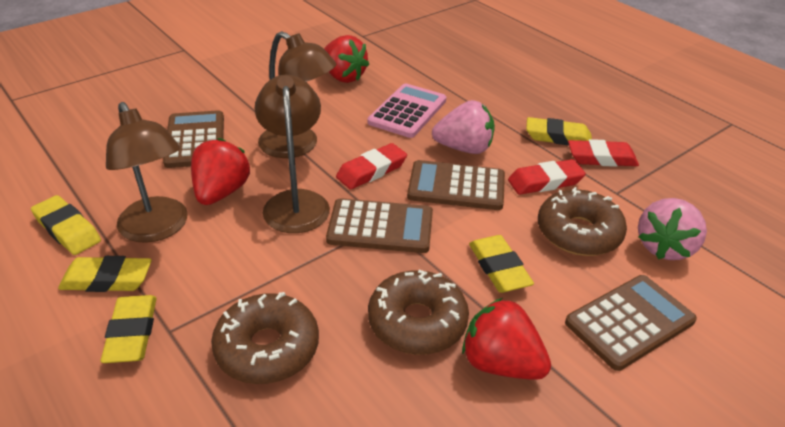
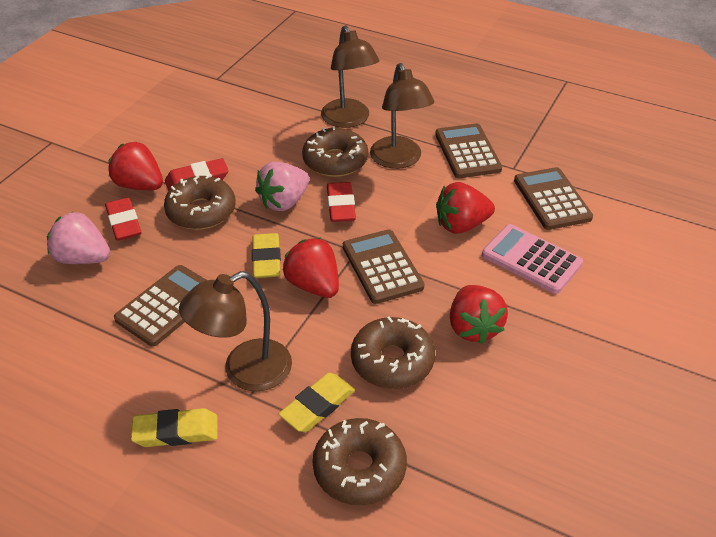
brown donut: [211,292,319,384] [368,270,469,355] [538,187,627,256] = 3 -> [164,174,236,230] [302,126,368,177] [312,418,407,505] [351,317,435,389] = 4
red strawberry: [191,138,250,205] [324,35,369,83] [462,298,551,380] = 3 -> [108,142,163,190] [283,238,339,298] [436,182,495,234] [450,285,508,344] = 4
yellow eraser: [31,195,101,255] [58,256,152,292] [101,295,157,363] [469,235,534,293] [526,117,592,145] = 5 -> [131,408,218,447] [252,233,281,278] [279,373,355,432] = 3

